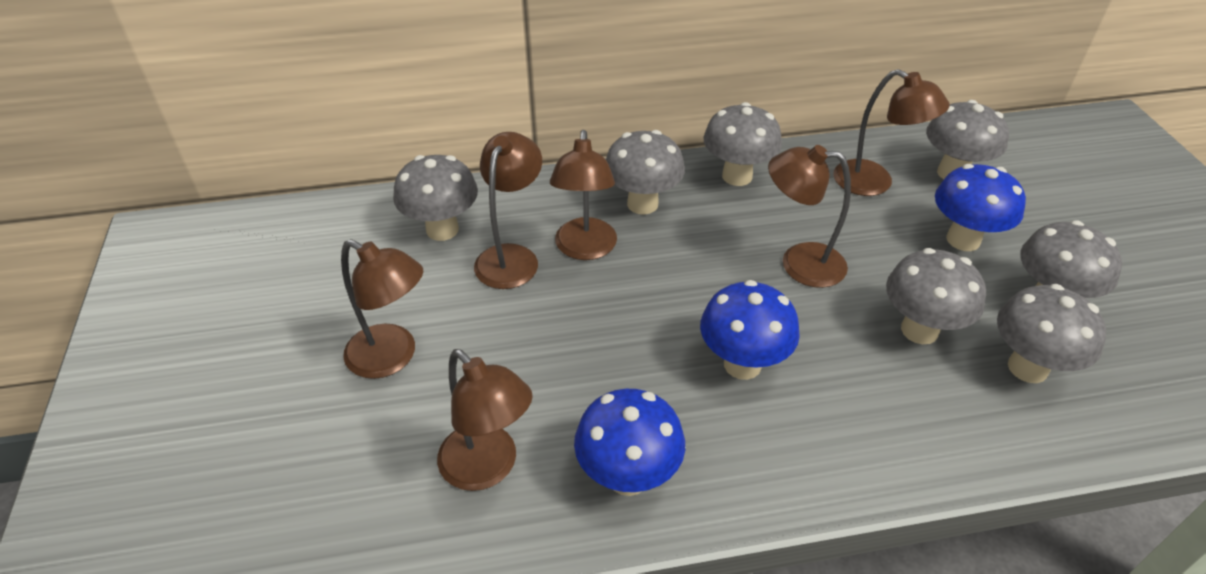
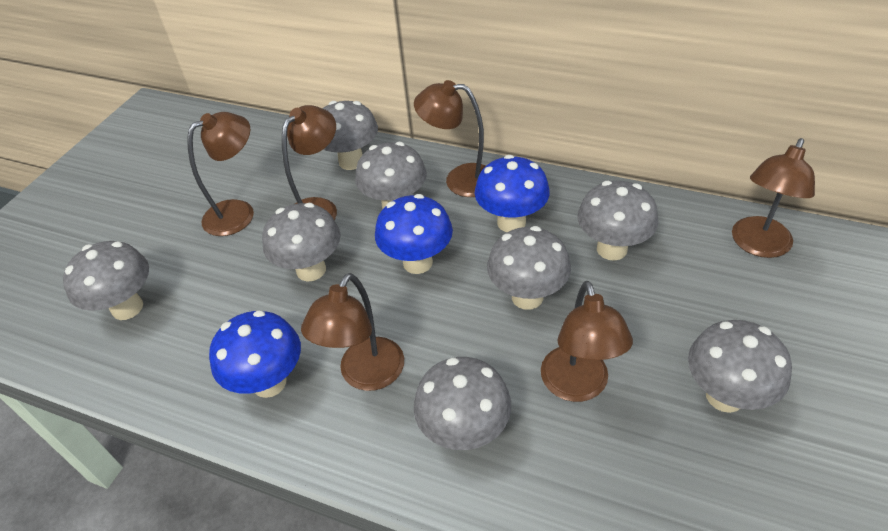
grey mushroom: [393,155,478,241] [606,130,685,215] [704,102,782,186] [886,248,986,344] [926,100,1009,179] [997,284,1106,383] [1020,220,1122,298] = 7 -> [63,241,149,320] [262,203,341,282] [322,101,378,170] [355,142,427,210] [413,357,511,450] [487,226,571,310] [578,181,658,261] [688,320,792,413] = 8

